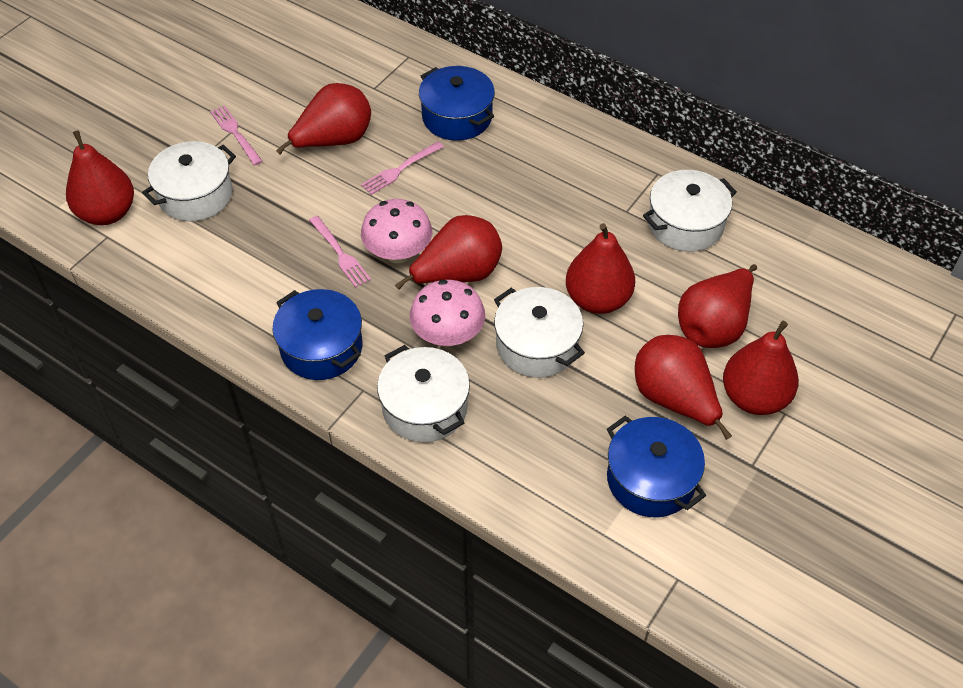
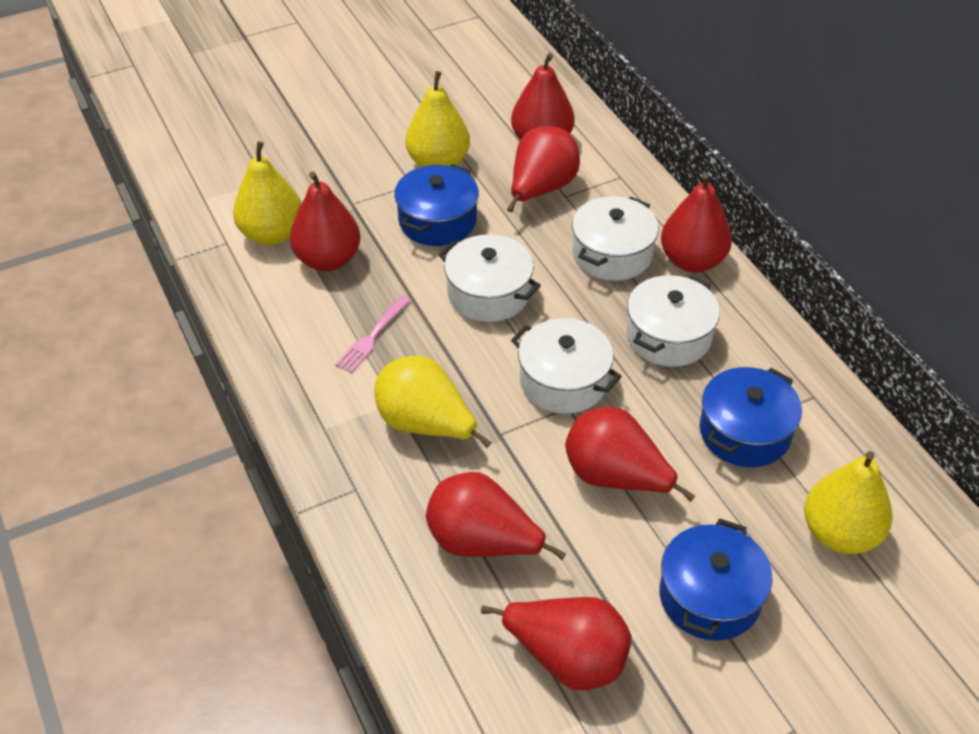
pink fork: [210,105,263,166] [309,216,371,288] [361,141,444,195] = 3 -> [335,295,411,373] = 1
pink mushroom: [361,199,432,263] [410,280,485,347] = 2 -> none = 0
yellow pear: none = 0 -> [233,141,301,245] [374,356,492,448] [405,71,470,167] [804,451,893,554] = 4

